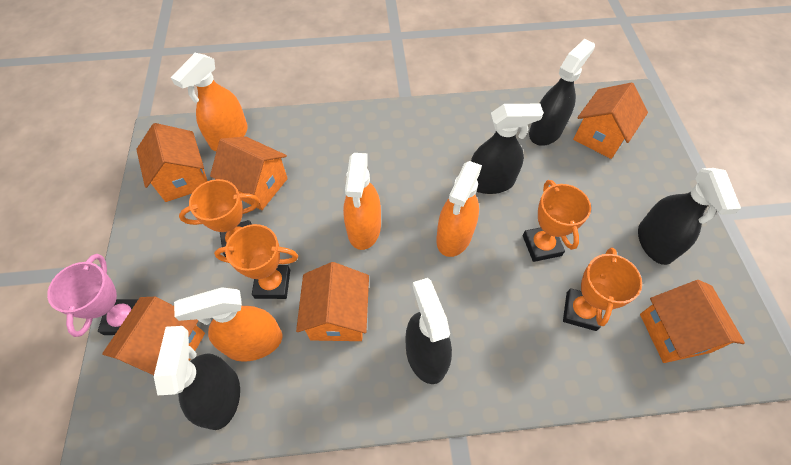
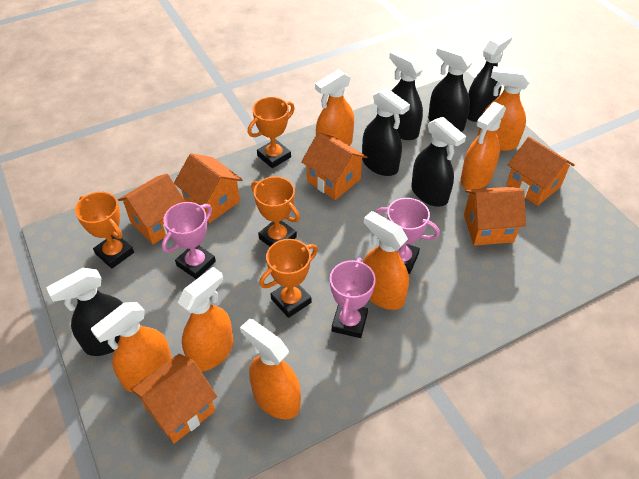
black spray bottle: [154,326,240,430] [405,278,452,384] [471,104,544,194] [529,39,595,146] [638,168,741,265] = 5 -> [46,268,123,356] [362,88,410,176] [389,49,423,140] [411,117,466,207] [428,44,473,132] [467,31,512,122] = 6
orange spray bottle: [171,53,248,151] [174,287,282,362] [343,153,381,250] [436,161,482,257] = 4 -> [91,302,172,392] [177,267,234,372] [240,319,301,419] [315,69,354,146] [363,211,409,310] [460,102,506,190] [477,66,530,151] = 7
pink trophy: [47,254,138,337] = 1 -> [162,202,216,279] [330,258,376,338] [375,198,440,274] = 3

